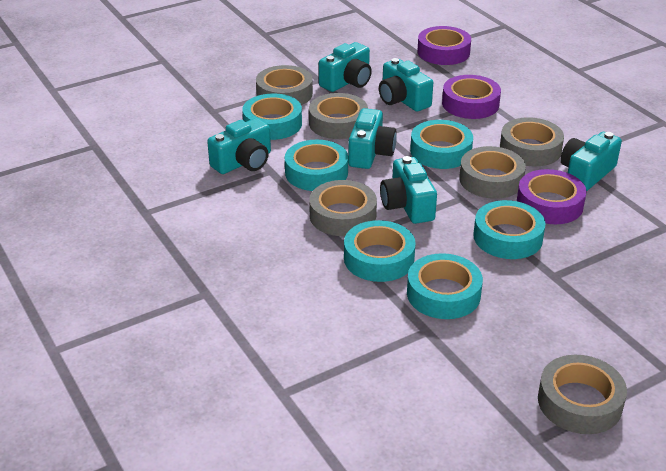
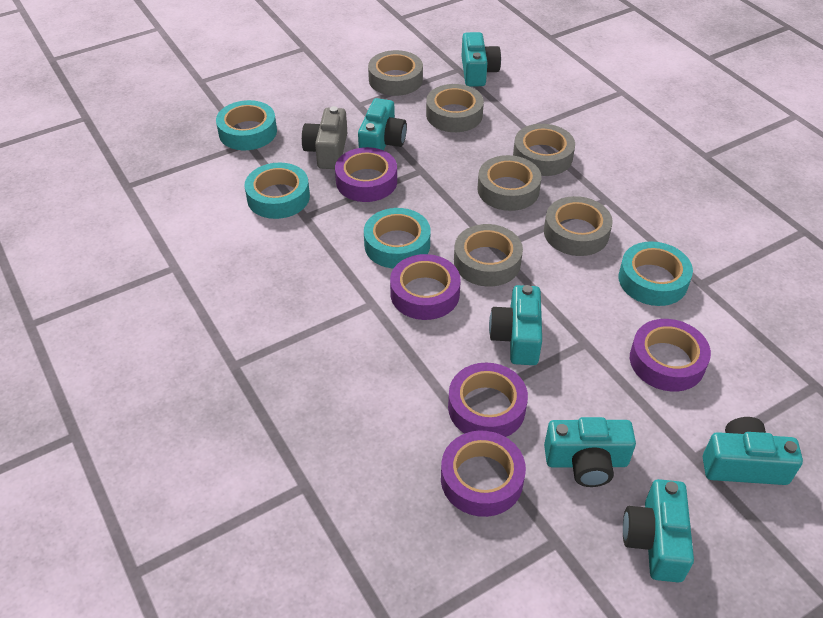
grey camera: none = 0 -> [302,106,347,169] = 1
purple tape: [417,26,471,65] [442,75,501,119] [517,169,587,224] = 3 -> [335,147,397,202] [390,254,461,320] [441,431,526,517] [448,363,528,437] [630,319,711,391] = 5
turquoise tape: [242,93,302,140] [285,140,348,191] [344,220,416,282] [407,253,483,319] [410,120,473,169] [473,200,546,259] = 6 -> [216,100,277,150] [244,163,310,219] [364,208,430,269] [618,241,693,306] = 4

